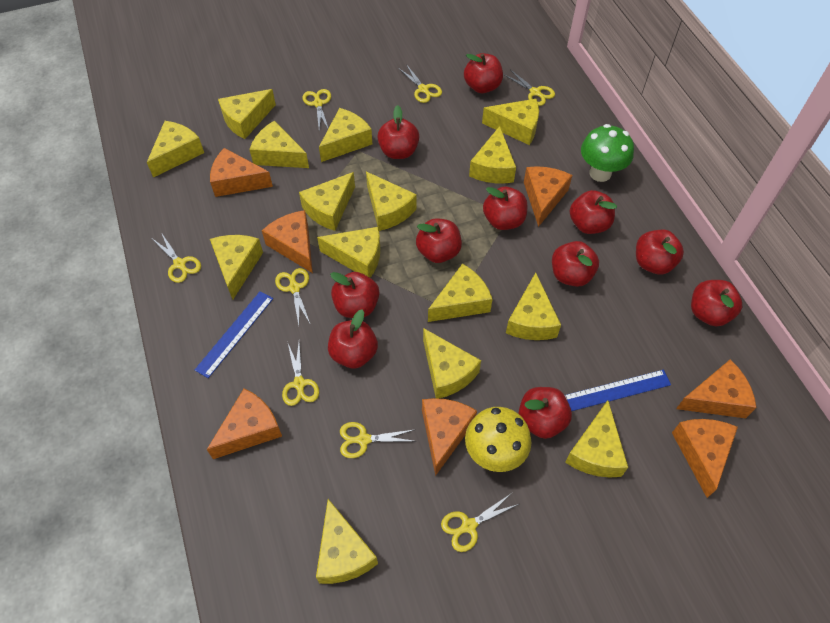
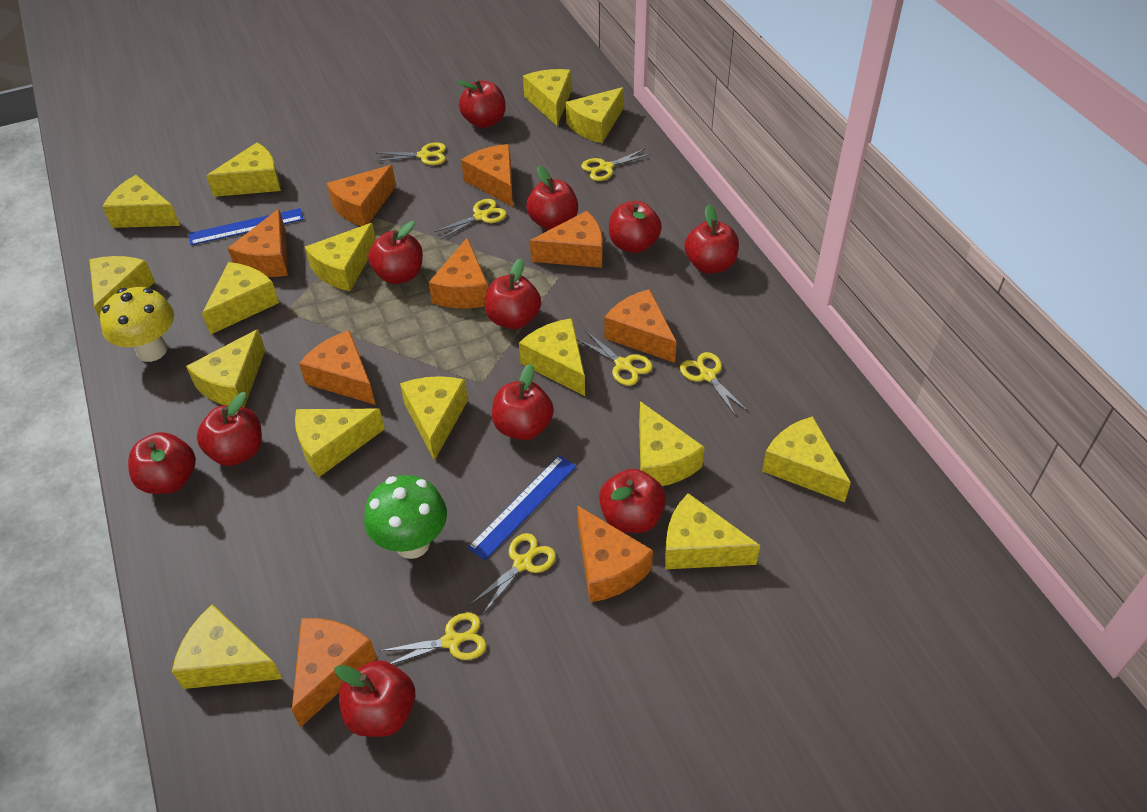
orange cheese: [207,388,282,459] [210,148,273,197] [262,210,313,273] [422,398,477,476] [524,166,572,227] [672,419,738,498] [676,359,757,418] = 7 -> [228,209,288,277] [292,618,377,727] [299,330,375,405] [327,165,396,226] [429,238,488,309] [461,144,513,207] [530,211,603,268] [577,505,653,602] [604,289,677,363] = 9
yellow scissors: [153,234,201,283] [275,268,310,325] [282,343,319,406] [302,89,331,130] [340,422,416,458] [398,64,442,103] [441,494,519,552] [503,70,555,106] = 8 -> [376,143,446,165] [379,612,487,664] [434,199,507,240] [471,533,556,614] [577,331,653,386] [581,149,651,181] [680,352,748,416] = 7

